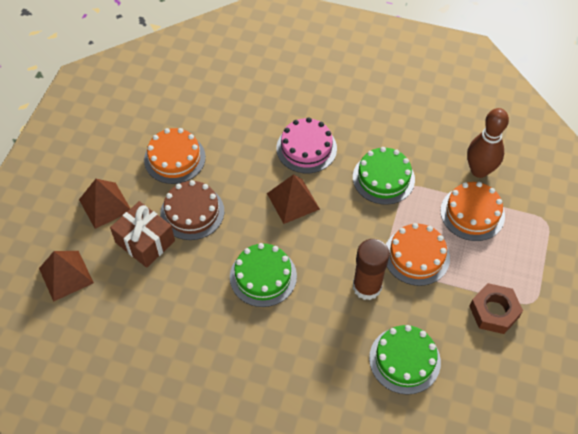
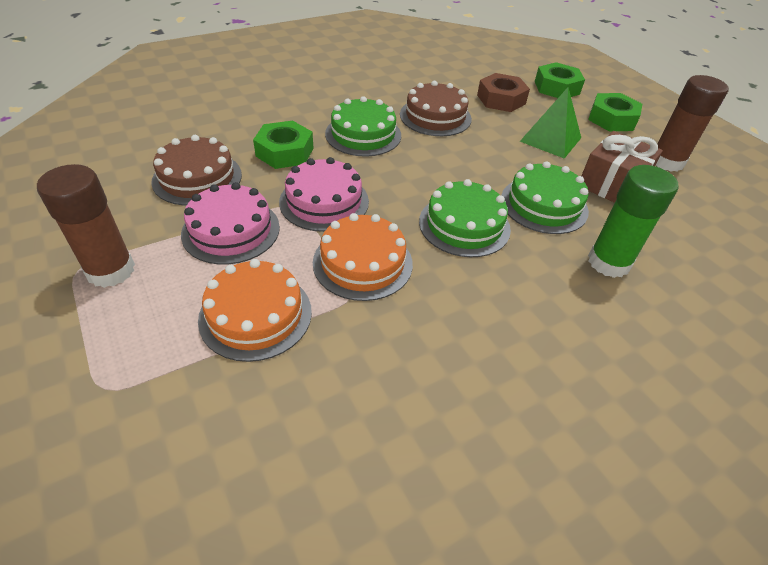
brown bowling pin: [467,108,509,178] = 1 -> none = 0
brown cake: [160,180,224,240] = 1 -> [151,135,242,206] [400,81,472,136] = 2
brown glue stick: [353,239,390,300] = 1 -> [37,164,135,288] [656,75,729,172] = 2
brown pyramid: [39,251,94,302] [79,179,131,229] [267,174,320,224] = 3 -> none = 0
green glue stick: none = 0 -> [588,165,678,278] = 1
green nut: none = 0 -> [253,121,313,169] [535,62,585,98] [588,93,642,132] = 3
green pyramid: none = 0 -> [520,87,581,159] = 1
orange cake: [144,128,206,184] [386,223,450,286] [440,182,505,241] = 3 -> [198,259,312,362] [313,213,413,301] = 2
pink cake: [276,118,337,173] = 1 -> [181,182,280,264] [279,157,369,232] = 2

